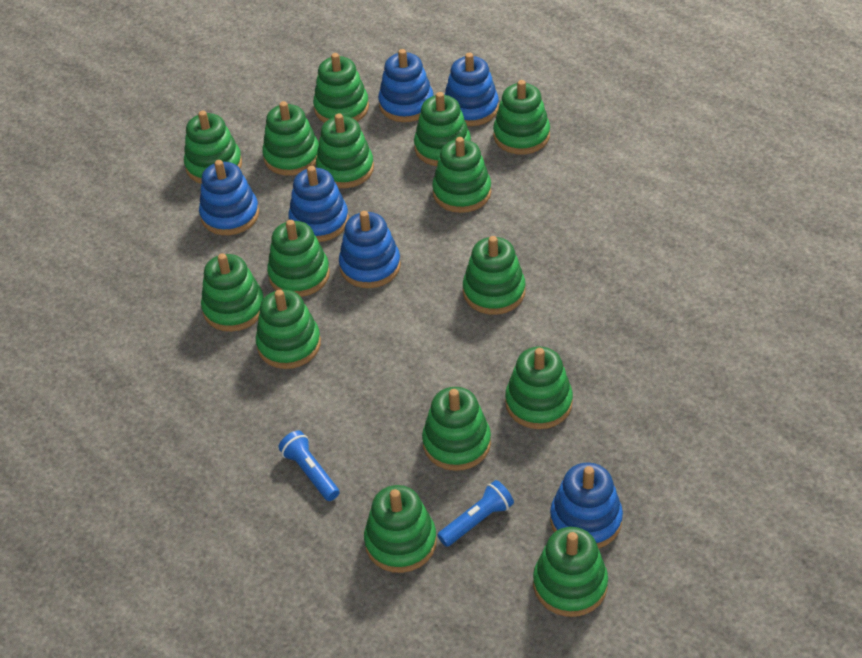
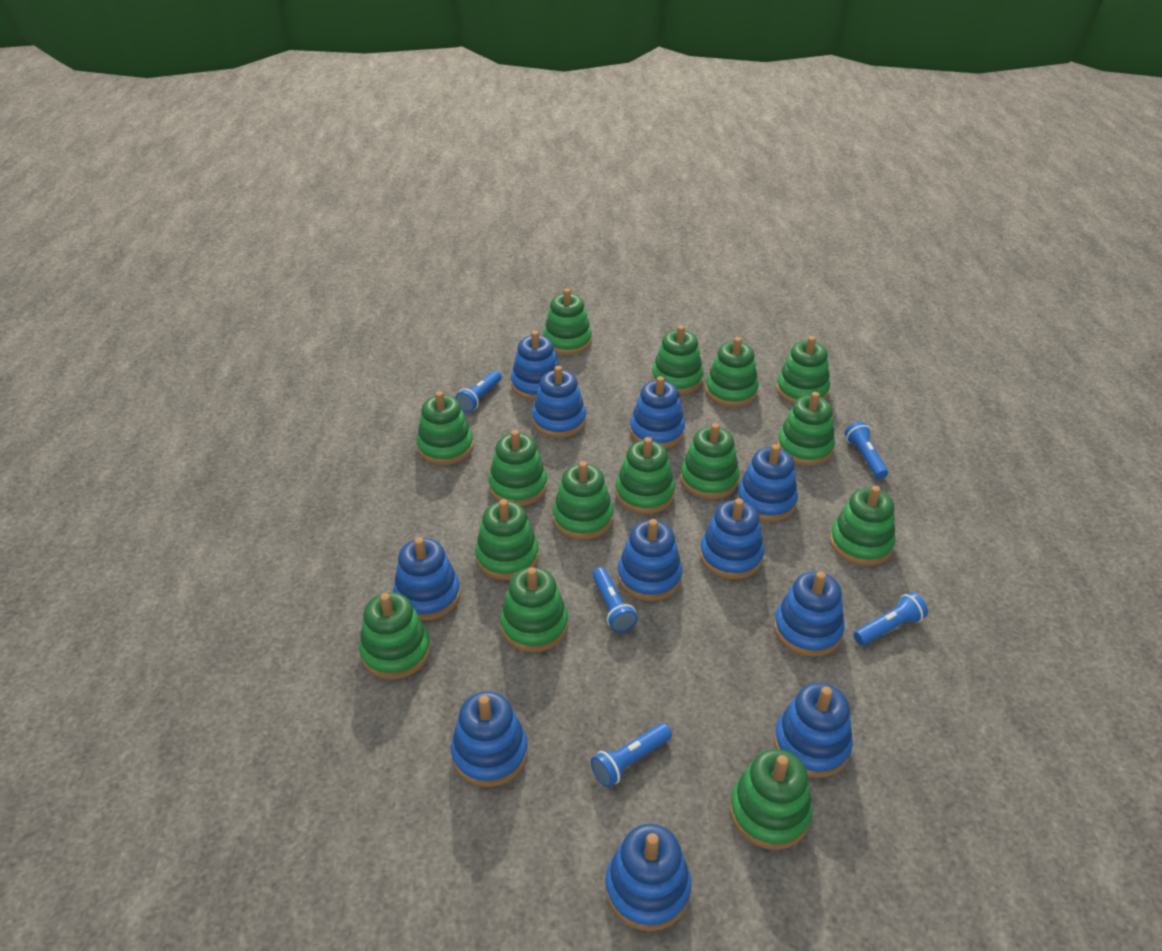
blue flashlight: [278,431,339,501] [437,480,514,547] = 2 -> [455,371,502,412] [591,723,672,787] [592,567,638,633] [845,421,888,479] [854,592,928,646] = 5
blue stacking toy: [199,160,259,235] [289,166,349,242] [339,211,401,288] [378,49,433,122] [445,53,499,126] [550,463,623,549] = 6 -> [393,537,460,620] [451,691,528,787] [511,331,560,400] [532,366,586,438] [605,824,691,931] [617,519,682,601] [630,376,685,448] [700,498,764,579] [737,444,798,522] [774,571,844,657] [774,683,853,778] = 11

